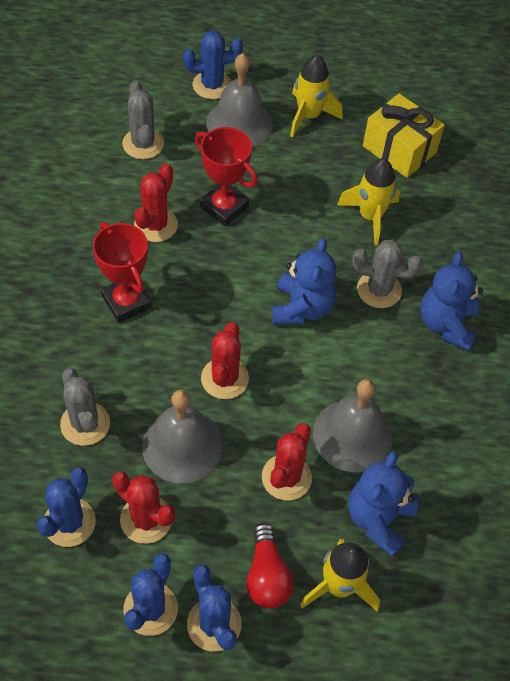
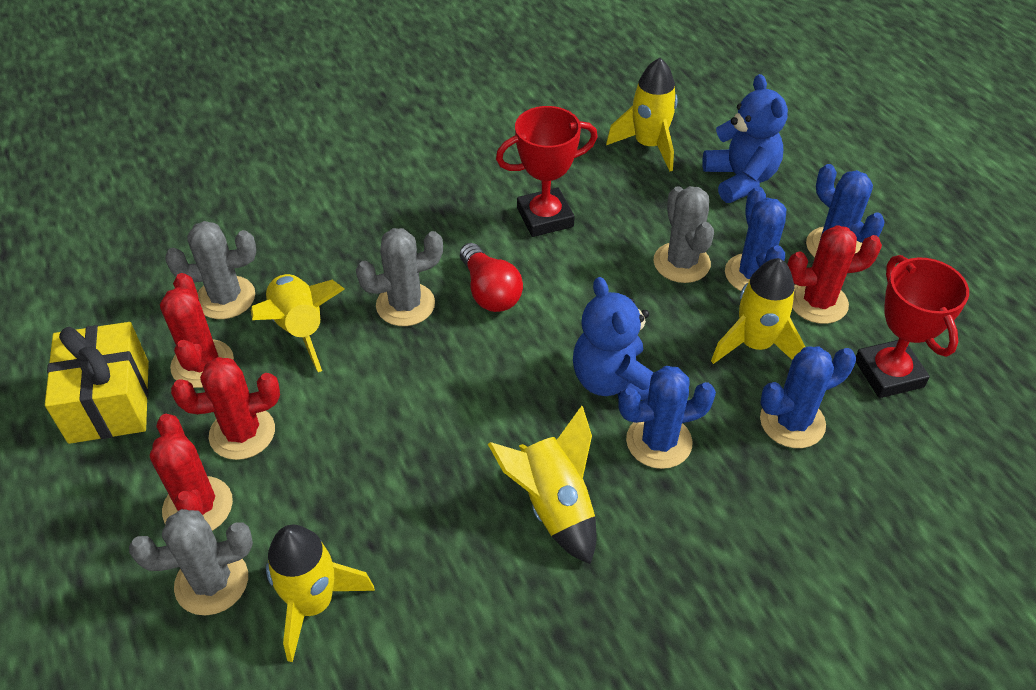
blue teddy bear: [272,238,336,325] [348,451,419,557] [420,252,483,351] = 3 -> [573,277,654,400] [702,74,788,203] = 2
grey bell: [142,390,223,484] [206,53,273,147] [313,379,393,472] = 3 -> none = 0
grey cactus: [60,368,110,446] [122,81,164,159] [352,240,422,308] = 3 -> [129,509,253,615] [165,221,256,319] [356,228,443,326] [654,186,714,283] = 4
yellow rocket: [290,55,343,138] [300,539,380,612] [337,158,400,246] = 3 -> [251,274,345,372] [266,525,375,662] [488,406,597,564] [606,58,678,171] [711,258,805,364] = 5

